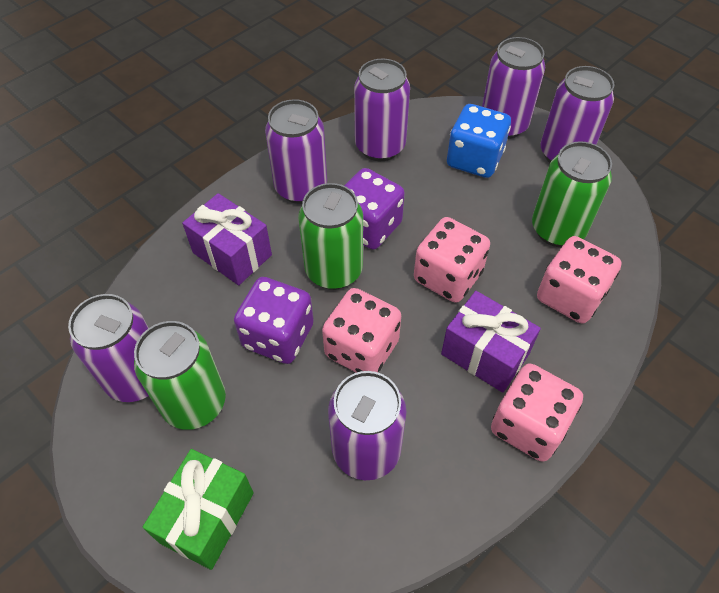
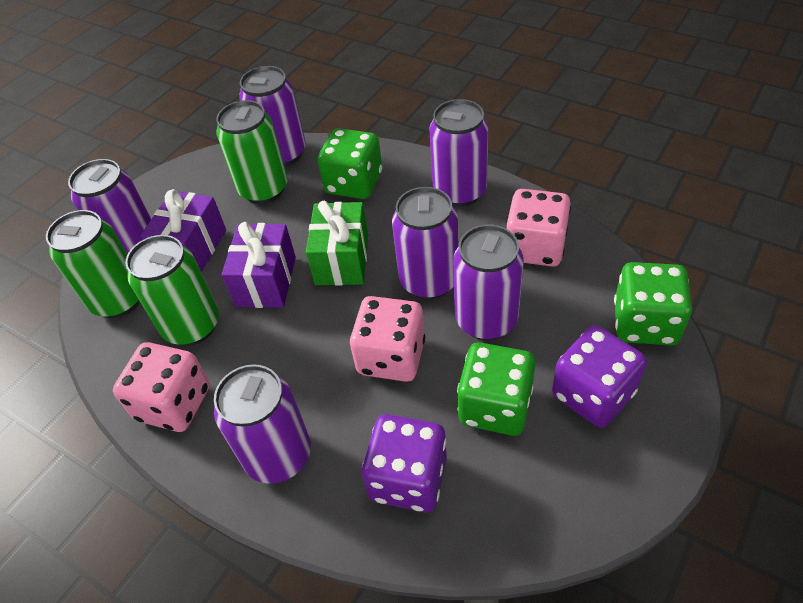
blue dice: [447,104,511,178] = 1 -> none = 0
green dice: none = 0 -> [317,128,382,199] [457,342,536,436] [614,262,692,346] = 3
pink dice: [322,288,401,373] [414,217,490,303] [491,363,583,462] [537,236,622,323] = 4 -> [113,342,210,432] [350,296,425,382] [506,189,571,267] = 3

